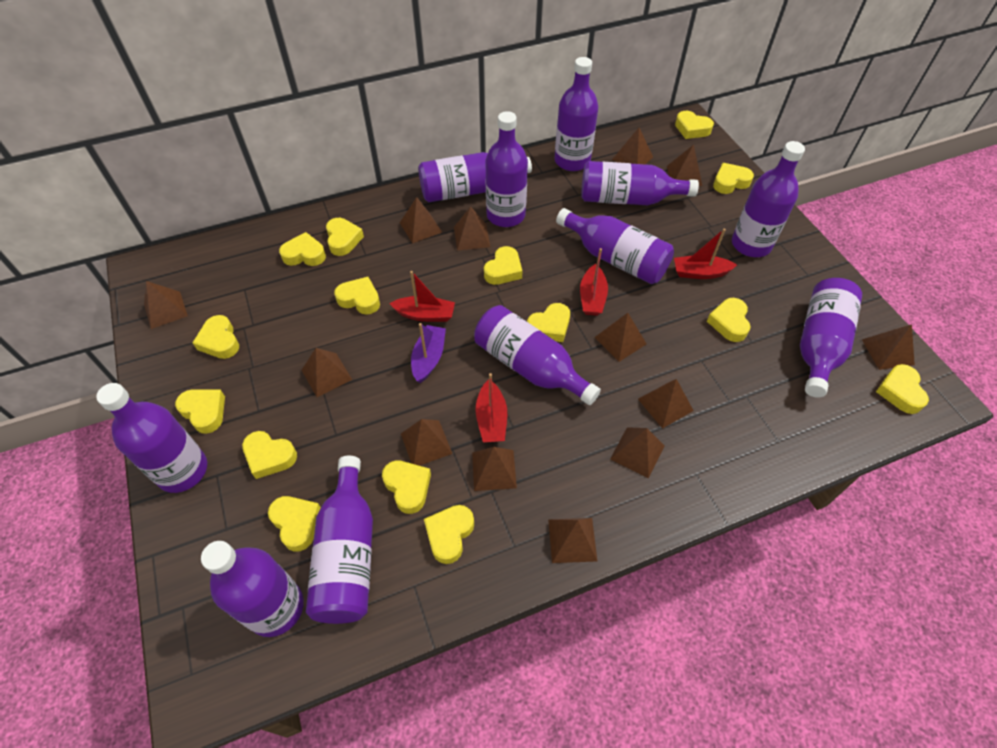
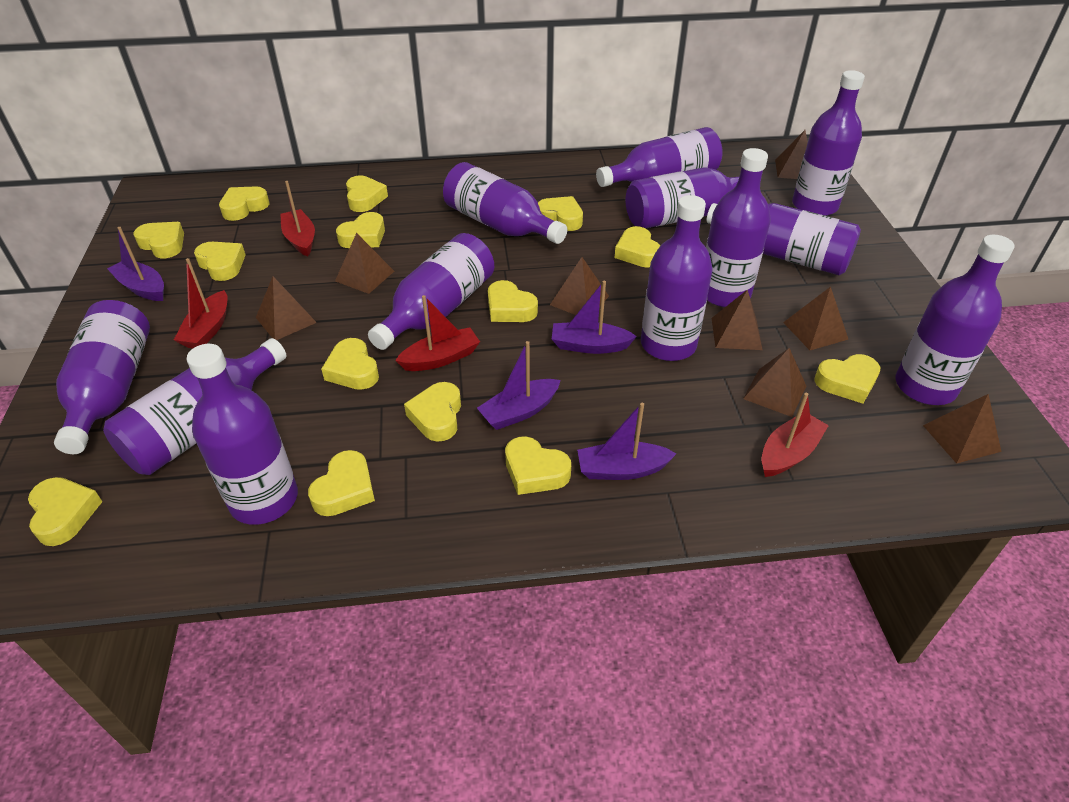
brown pyramid: [144,281,188,329] [302,348,352,397] [400,197,442,243] [401,419,453,466] [454,206,490,251] [472,447,517,491] [548,518,597,563] [594,313,646,362] [610,427,665,478] [612,128,653,164] [638,379,694,429] [667,145,702,186] [862,324,915,370] = 13 -> [256,277,317,340] [335,233,394,294] [550,257,609,315] [712,289,763,350] [743,348,806,417] [775,130,808,179] [783,287,849,350] [923,394,1001,464] = 8
purple boat: [411,323,446,383] = 1 -> [107,227,164,301] [477,341,561,430] [552,281,637,354] [577,403,676,480] = 4
purple bottle: [96,383,207,493] [201,541,304,637] [306,455,373,624] [418,152,532,202] [474,305,601,405] [485,111,528,227] [554,57,598,171] [556,208,674,284] [581,161,699,205] [732,141,805,257] [800,278,862,398] = 11 -> [54,300,150,454] [103,338,286,475] [186,344,298,525] [368,233,494,350] [443,162,567,244] [596,127,723,187] [626,167,739,228] [641,195,713,361] [706,148,771,307] [707,203,861,275] [792,70,865,216] [896,235,1014,405] = 12
yellow heart: [175,389,225,434] [193,315,239,359] [242,431,297,479] [268,496,321,552] [279,232,326,266] [326,218,364,256] [334,277,380,315] [382,461,431,514] [424,505,474,564] [484,246,522,285] [527,303,570,342] [675,111,714,139] [707,298,750,342] [713,163,754,194] [876,364,929,414] = 15 -> [28,477,102,546] [134,222,184,258] [194,242,246,281] [219,186,269,221] [308,450,375,516] [321,338,379,390] [336,212,385,248] [346,176,388,212] [404,382,461,442] [488,280,538,322] [505,436,571,495] [538,196,583,231] [615,226,661,268] [814,354,880,404] = 14

